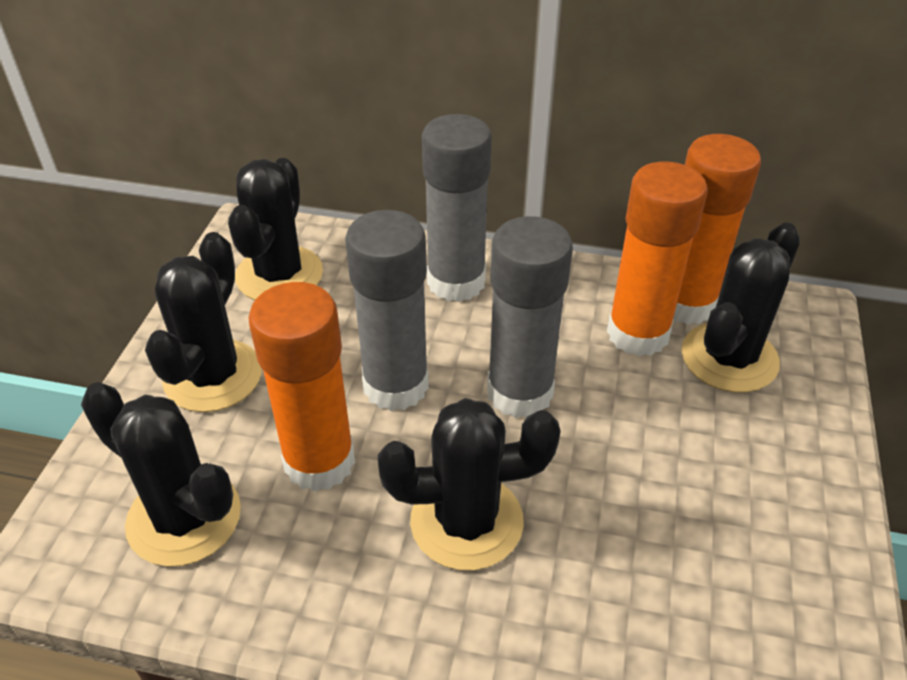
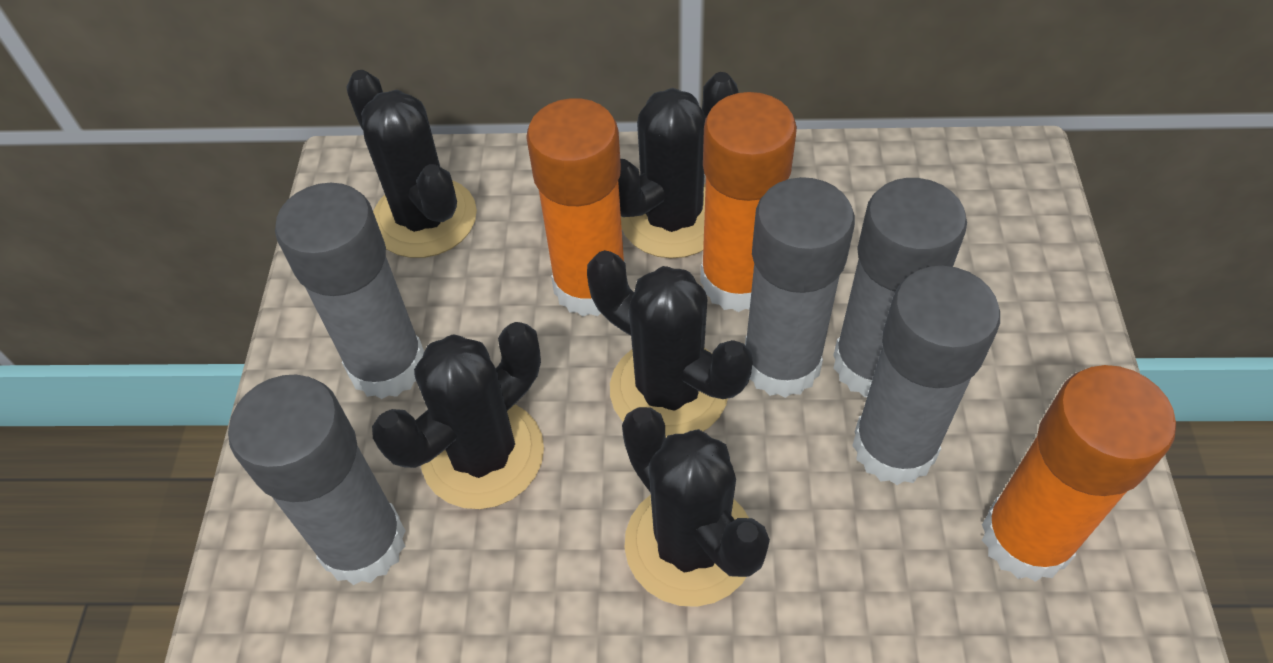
grey glue stick: [345,210,429,411] [422,114,492,302] [487,216,573,418] = 3 -> [228,374,406,585] [275,183,424,399] [745,177,855,398] [833,178,967,397] [852,266,1000,485] = 5

